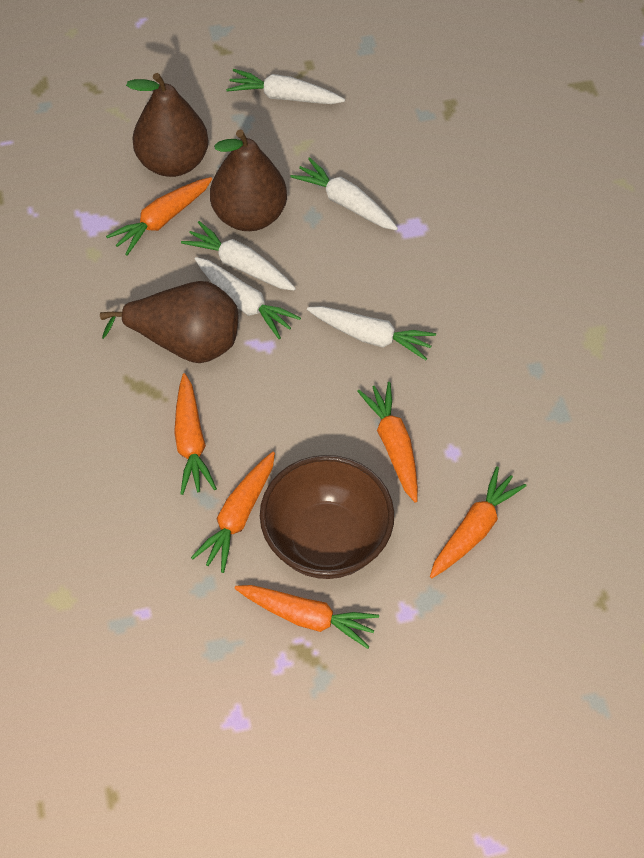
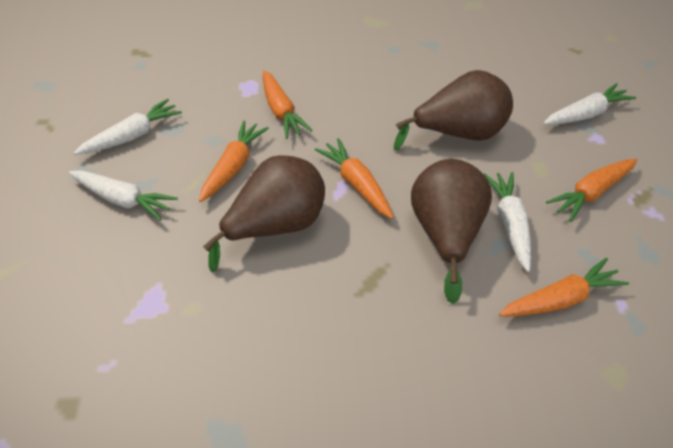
brown bowl: [260,455,394,579] = 1 -> none = 0
orange carrot: [106,177,212,255] [174,373,217,495] [191,452,275,573] [234,585,379,649] [357,382,418,503] [430,466,527,578] = 6 -> [199,120,269,202] [263,70,313,139] [315,138,394,219] [499,258,629,317] [546,158,637,222] = 5
white carrot: [181,221,296,291] [195,257,301,339] [226,69,345,104] [290,157,398,230] [307,306,436,360] = 5 -> [69,170,178,221] [74,99,182,155] [484,172,531,272] [543,83,636,125] = 4

